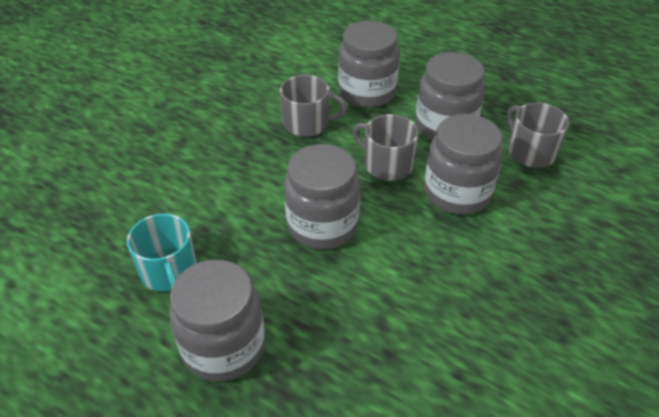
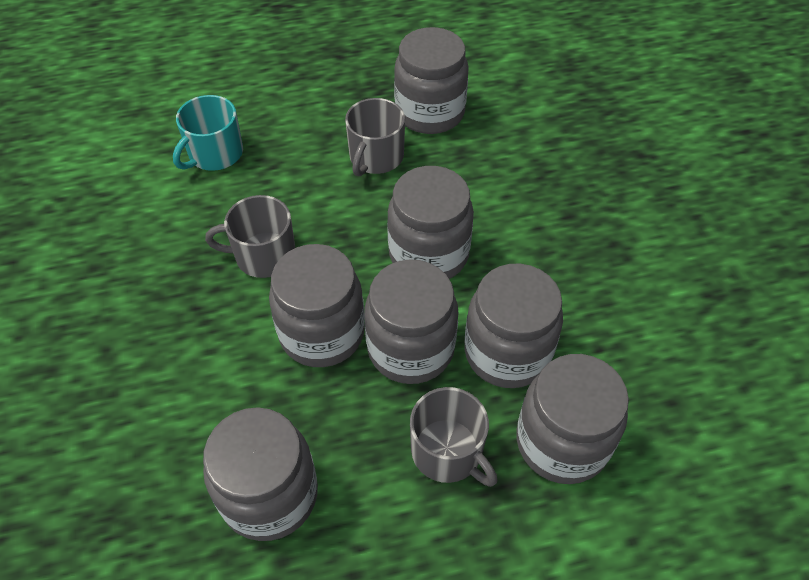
grey jar: [169,260,265,381] [284,144,360,249] [338,21,400,108] [415,52,485,140] [424,114,503,215] = 5 -> [203,407,318,541] [269,244,365,367] [364,259,458,384] [387,166,474,279] [394,27,469,134] [464,264,563,388] [516,354,629,484] = 7

